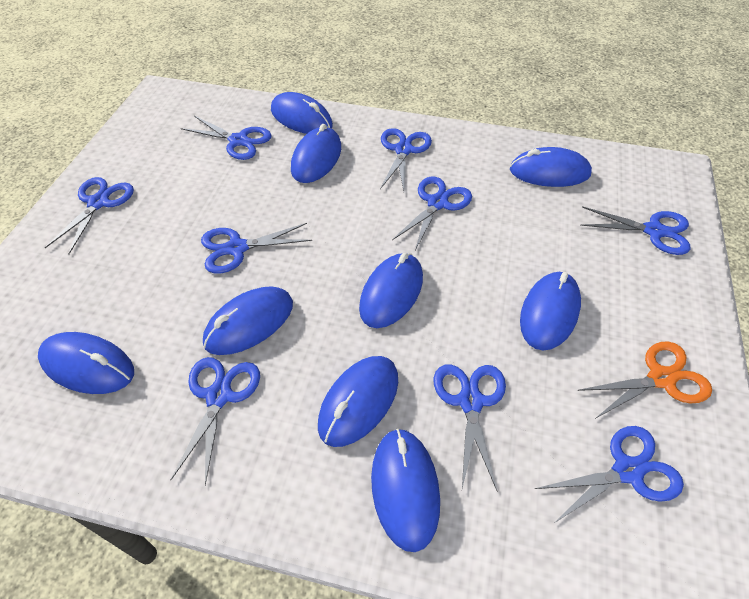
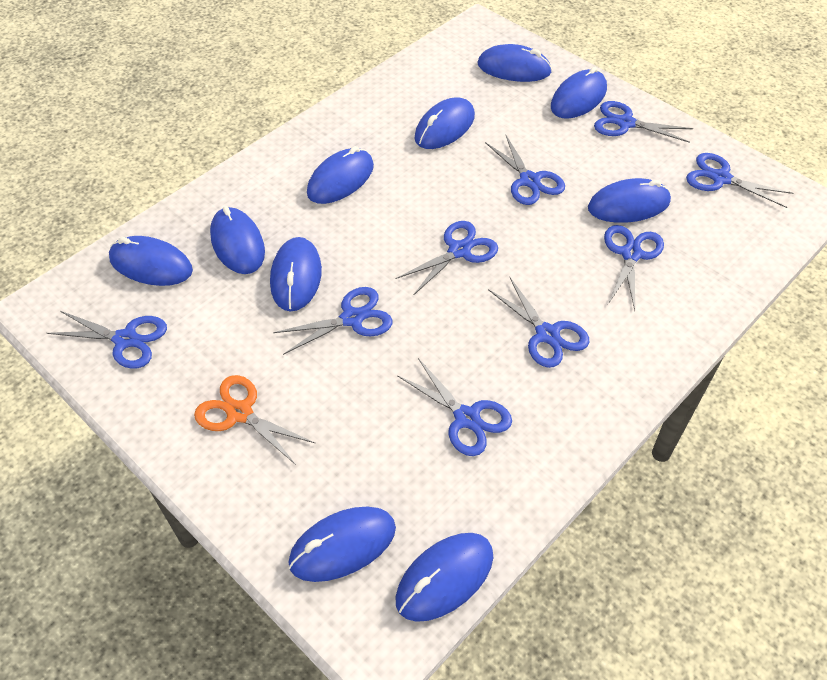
blue mouse: [38,332,134,394] [203,286,293,355] [271,92,333,134] [291,124,341,183] [318,356,398,447] [359,253,423,328] [371,428,440,552] [510,147,592,187] [520,272,581,351] = 9 -> [109,236,193,286] [210,206,265,274] [270,237,322,312] [288,507,396,582] [307,146,374,204] [395,533,493,622] [415,97,475,149] [478,44,552,82] [551,67,607,119] [588,178,671,223] = 10

